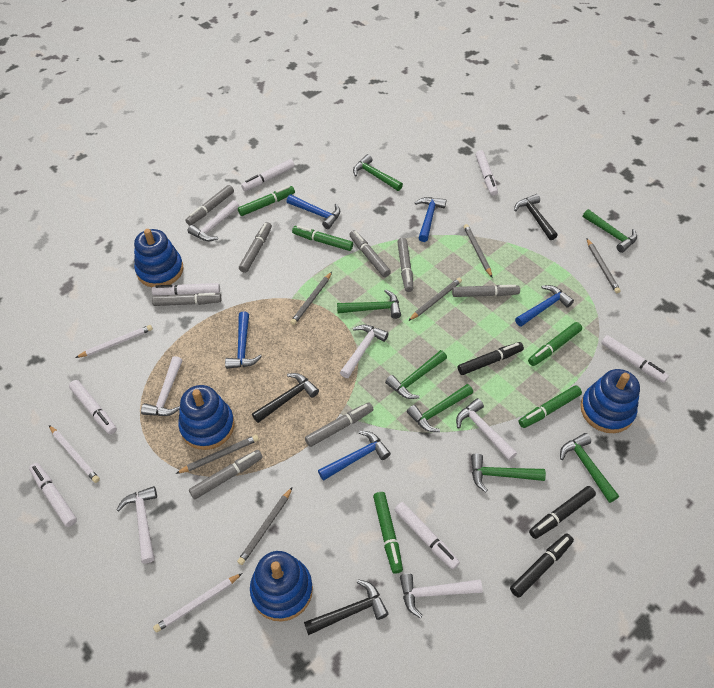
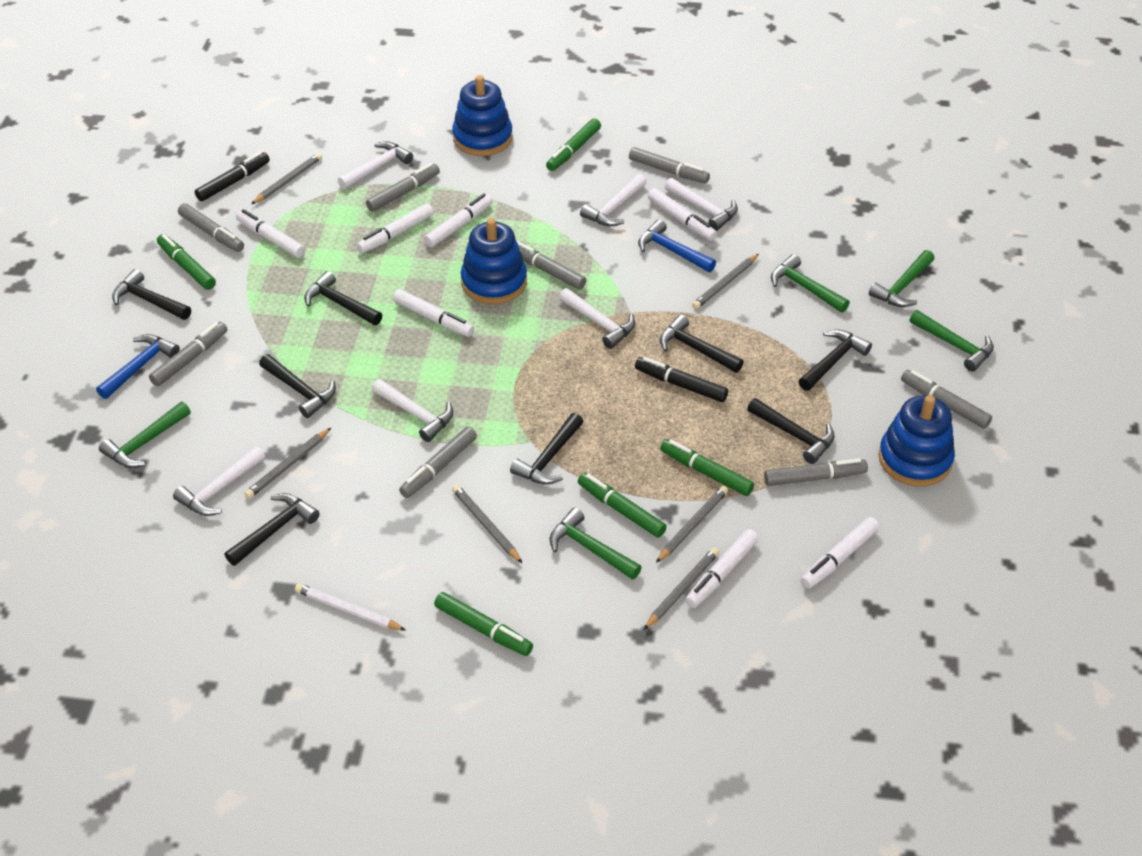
black hammer: [252,373,319,423] [304,579,389,635] [514,194,558,240] = 3 -> [112,269,191,320] [225,493,319,566] [259,354,336,418] [304,271,382,325] [510,413,584,485] [660,314,744,373] [747,398,835,464] [799,329,872,391] = 8
black marker: [458,342,524,375] [510,533,574,598] [529,486,596,539] = 3 -> [195,152,270,201] [635,357,728,402] = 2
blue hammer: [225,312,262,369] [286,195,340,229] [318,431,391,481] [415,197,446,242] [515,285,574,327] = 5 -> [96,334,180,399] [638,219,716,272] = 2
blue stacking toy: [134,229,184,287] [178,385,235,450] [250,551,313,622] [580,369,640,433] = 4 -> [452,75,513,156] [461,218,527,304] [878,395,955,487] = 3
green hammer: [337,289,401,319] [353,154,403,191] [385,350,447,399] [407,384,473,432] [471,453,546,492] [560,433,619,503] [583,209,637,253] = 7 -> [99,402,191,468] [550,508,642,580] [771,254,850,312] [869,250,935,307] [910,310,994,372] = 5
white pencil: [49,425,100,483] [75,325,153,358] [153,573,243,633] = 3 -> [295,583,406,631] = 1

